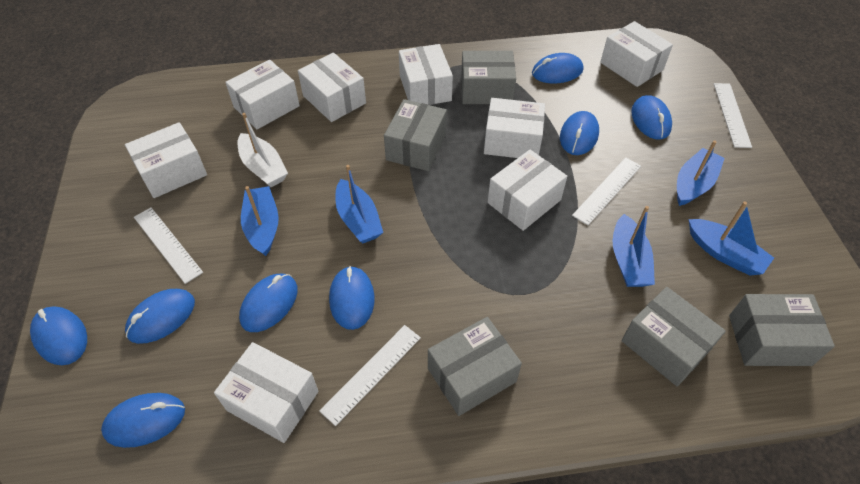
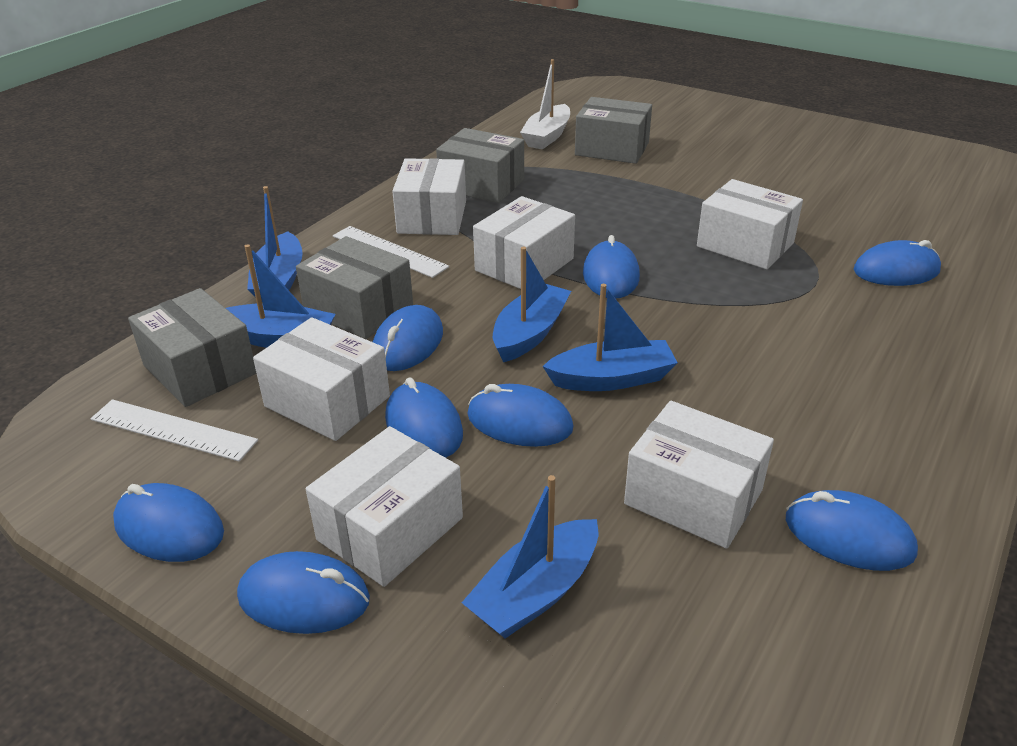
grey box: [384,99,447,171] [428,317,522,416] [461,51,516,104] [621,287,726,387] [729,294,835,366] = 5 -> [128,288,256,407] [296,236,413,339] [436,128,524,203] [575,97,652,164] = 4
white box: [125,122,207,198] [214,342,319,443] [225,60,300,129] [298,53,366,122] [399,44,453,105] [484,98,545,158] [488,150,567,231] [600,21,673,87] = 8 -> [253,317,390,441] [306,426,463,587] [392,158,466,235] [473,196,575,289] [624,401,774,549] [697,179,803,269] = 6
white ruler: [134,208,203,284] [319,325,421,426] [572,157,641,225] [714,83,752,148] = 4 -> [91,399,258,462] [333,226,449,278] = 2

